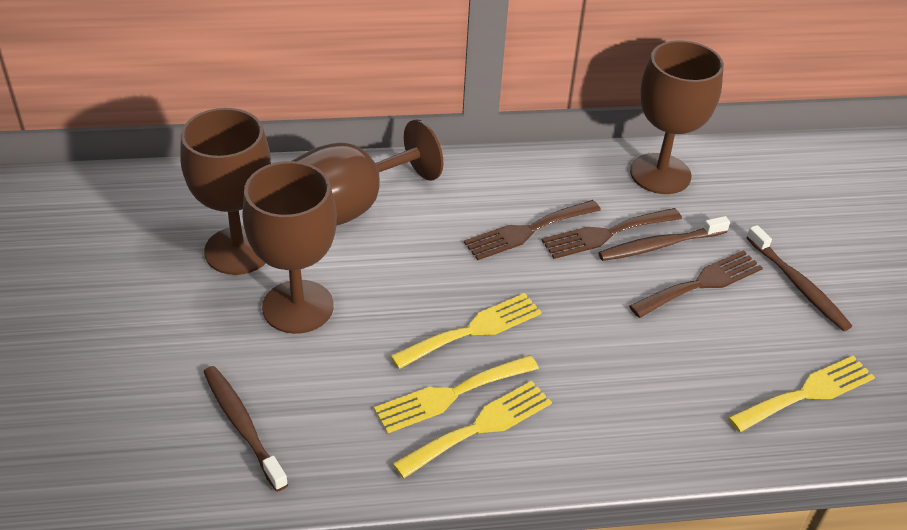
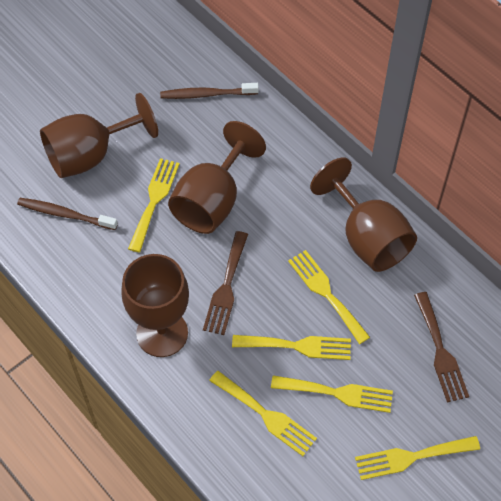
brown fork: [464,200,601,260] [542,208,682,259] [629,250,763,318] = 3 -> [203,231,248,335] [414,292,469,402] = 2
brown toothbrush: [204,366,288,492] [598,216,730,261] [746,225,852,331] = 3 -> [17,198,118,230] [160,83,259,99] = 2
yellow fork: [374,355,539,434] [390,293,542,369] [392,381,552,478] [728,356,875,432] = 4 -> [128,158,180,252] [209,371,317,456] [232,335,351,360] [271,375,393,413] [288,250,370,344] [355,436,480,480] = 6

